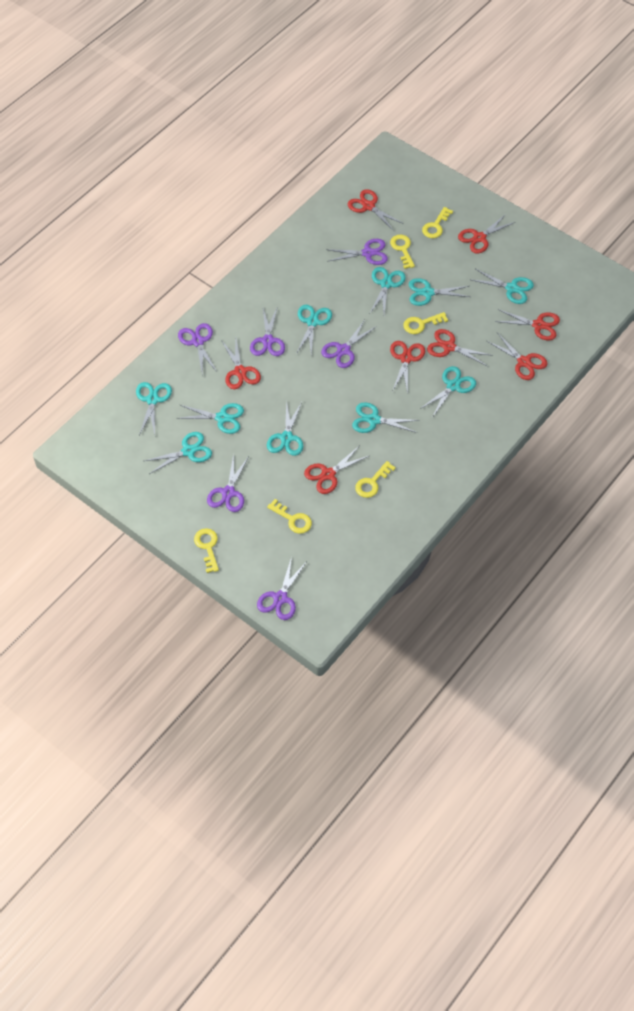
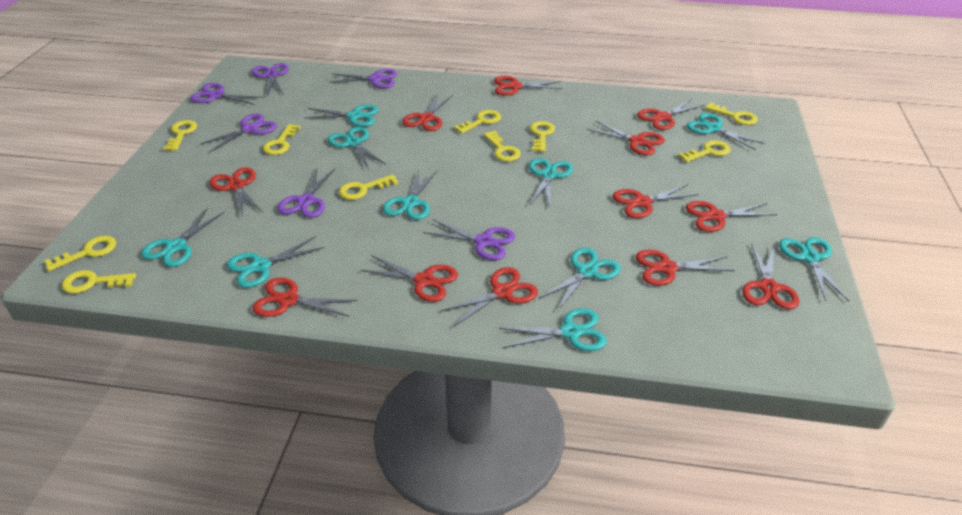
red scissors: [221,339,261,389] [304,446,369,494] [348,189,404,231] [390,341,425,394] [427,329,493,366] [458,214,515,253] [487,332,548,380] [495,309,560,340] = 8 -> [209,167,263,215] [252,278,357,317] [361,255,458,302] [402,93,453,131] [440,267,538,327] [494,76,563,96] [587,120,665,155] [613,184,699,218] [636,250,735,286] [637,99,705,130] [686,201,777,232] [742,243,799,310] = 12
yellow key: [194,528,219,573] [267,499,312,534] [355,461,396,498] [390,235,415,269] [403,312,448,334] [422,207,453,238] = 6 -> [44,236,117,271] [62,270,136,294] [163,120,197,151] [263,124,301,155] [339,174,398,200] [454,110,501,134] [483,131,521,161] [530,121,555,152] [678,140,731,162] [705,102,758,125] = 10

